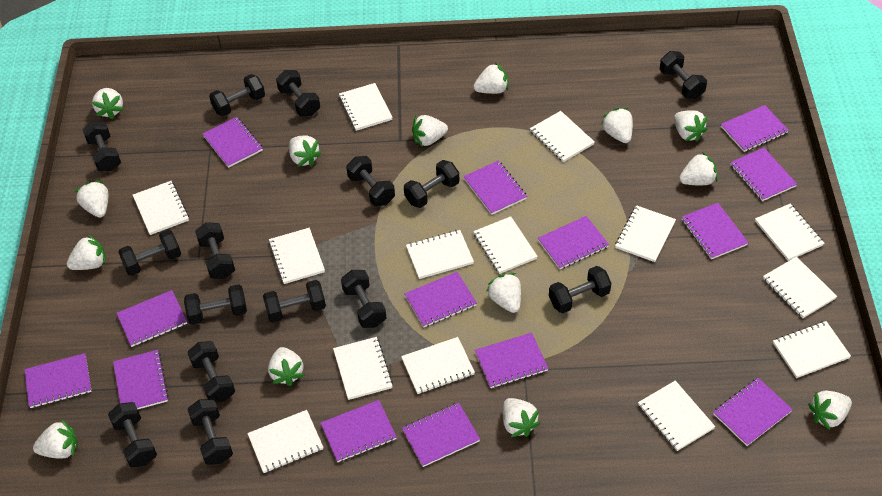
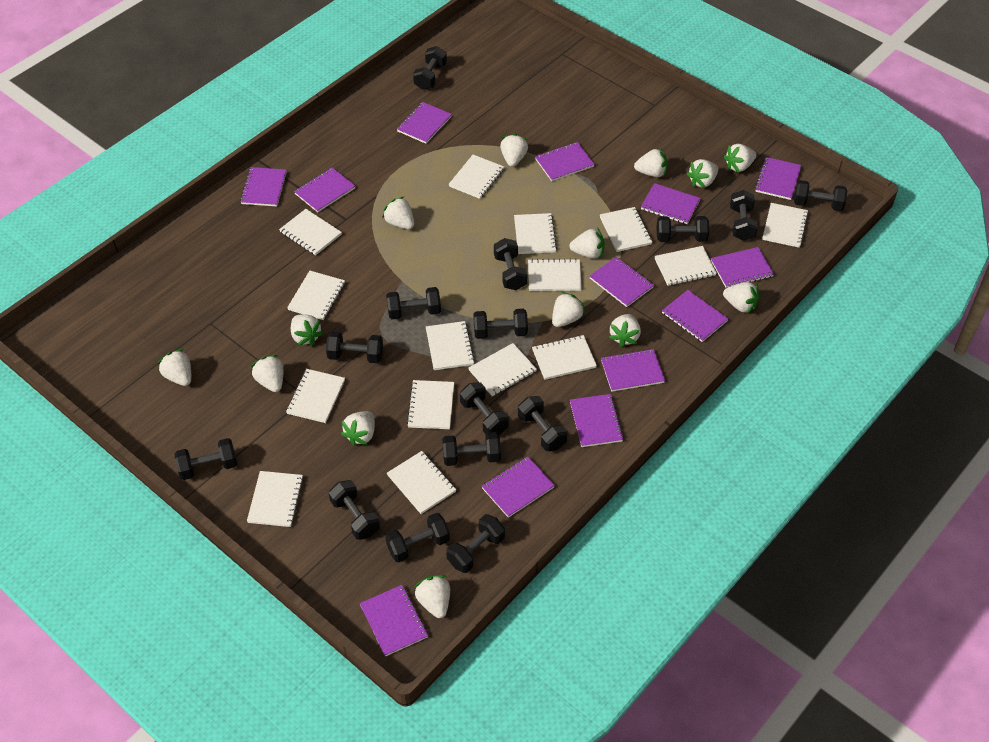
purple notebook: [24,353,92,408] [113,350,169,409] [117,290,187,347] [203,117,263,168] [321,400,397,462] [402,403,480,467] [405,272,477,327] [463,160,527,215] [475,333,549,388] [538,216,609,269] [682,203,749,259] [713,378,793,446] [721,105,789,152] [730,148,797,201] = 14 -> [240,167,286,206] [294,168,355,212] [360,585,428,656] [397,102,452,144] [482,456,555,518] [535,142,595,181] [570,394,624,447] [590,257,654,307] [601,349,665,392] [641,183,701,224] [662,290,728,342] [711,247,774,288] [755,157,802,200] = 13
white notebook: [133,181,189,235] [247,410,323,473] [269,228,325,284] [333,337,393,400] [339,83,393,131] [401,337,475,394] [406,230,474,279] [473,216,538,274] [530,111,595,162] [615,205,676,262] [638,381,715,451] [755,204,824,261] [763,257,837,318] [773,321,851,378] = 14 -> [247,471,303,527] [279,209,342,255] [286,369,345,423] [287,271,345,320] [387,451,456,514] [407,380,454,429] [426,321,475,370] [448,155,504,199] [469,343,537,396] [514,213,557,254] [528,259,582,291] [532,335,597,380] [600,207,652,252] [654,246,717,286] [762,203,809,248] = 15

